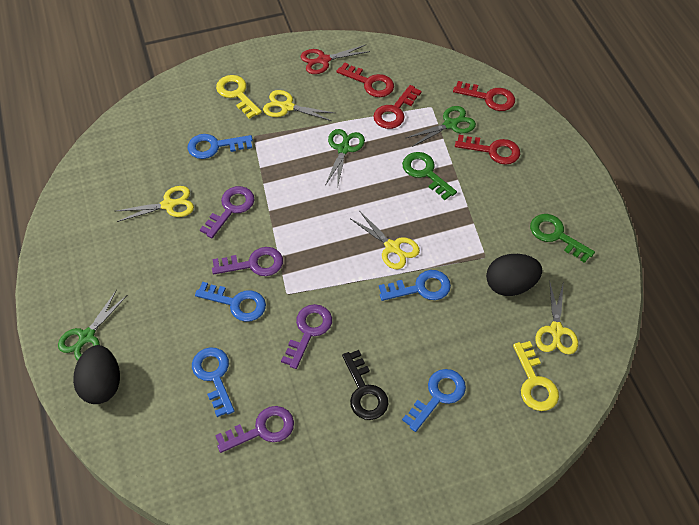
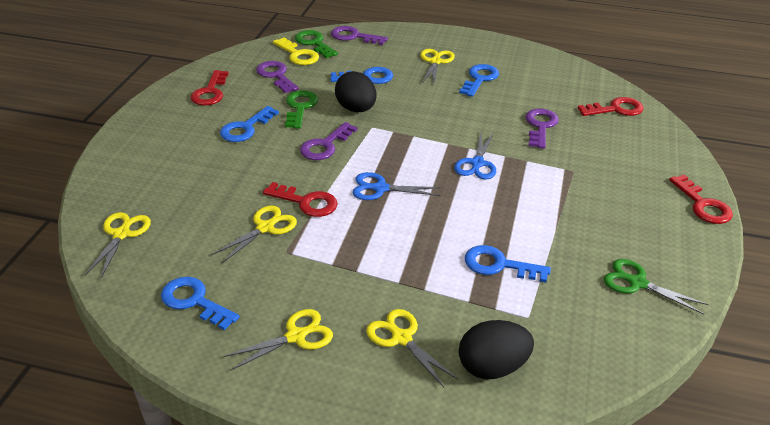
black key: [342,350,388,420] = 1 -> none = 0
blue scissors: none = 0 -> [353,172,441,200] [454,133,496,180] = 2
green scissors: [58,290,127,360] [325,129,365,189] [406,106,476,147] = 3 -> [604,259,709,314] = 1
red scissors: [301,45,370,74] = 1 -> none = 0
yellow key: [216,75,262,119] [513,341,559,411] = 2 -> [273,37,319,65] = 1
yellow scissors: [116,186,194,222] [263,90,334,121] [351,212,420,269] [535,281,578,354] = 4 -> [85,212,151,278] [211,205,297,263] [223,309,333,371] [366,309,458,387] [420,49,455,83] = 5

